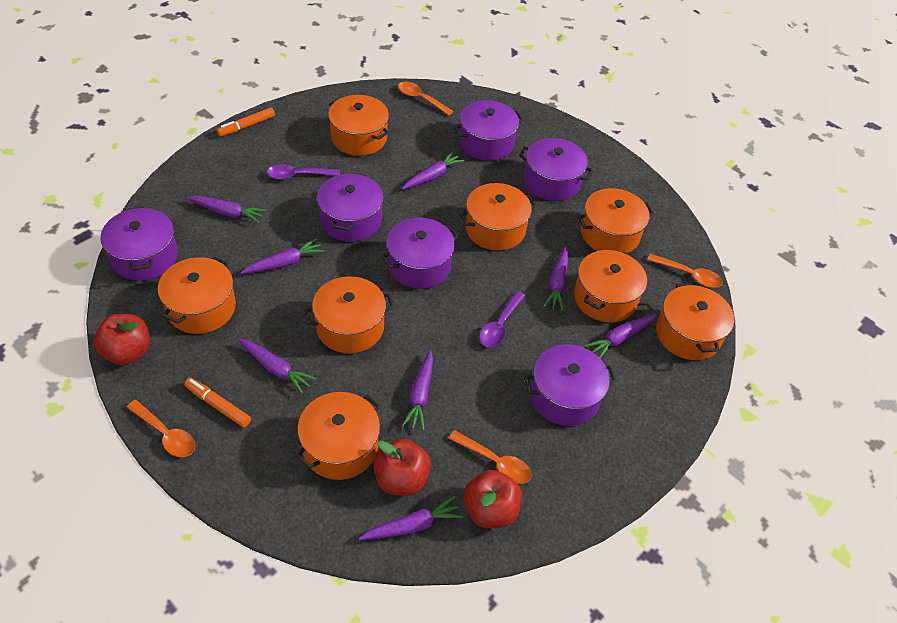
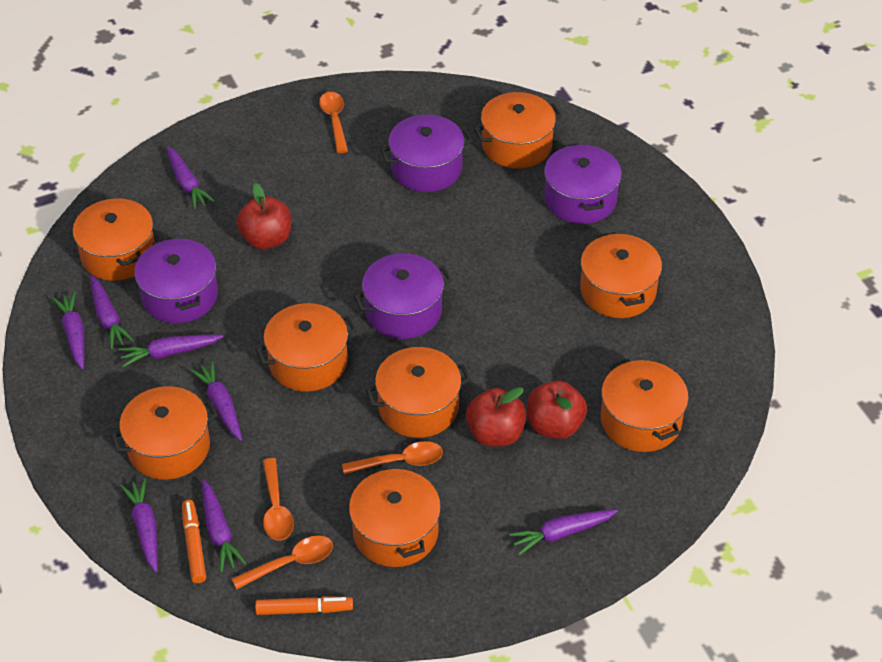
purple pot: [101,207,178,281] [317,173,384,242] [381,218,459,289] [454,100,524,161] [519,138,593,201] [524,344,617,426] = 6 -> [134,237,218,323] [354,253,452,339] [380,114,472,192] [544,143,622,224] = 4
purple spoon: [267,164,340,180] [479,291,525,347] = 2 -> none = 0

